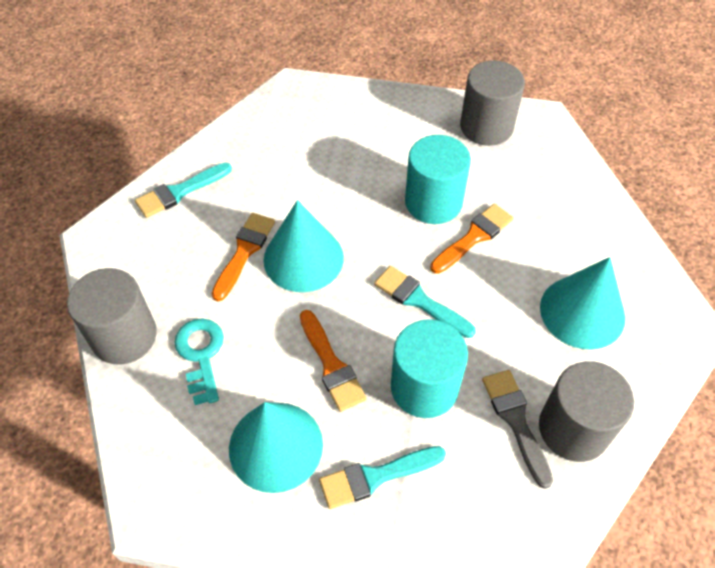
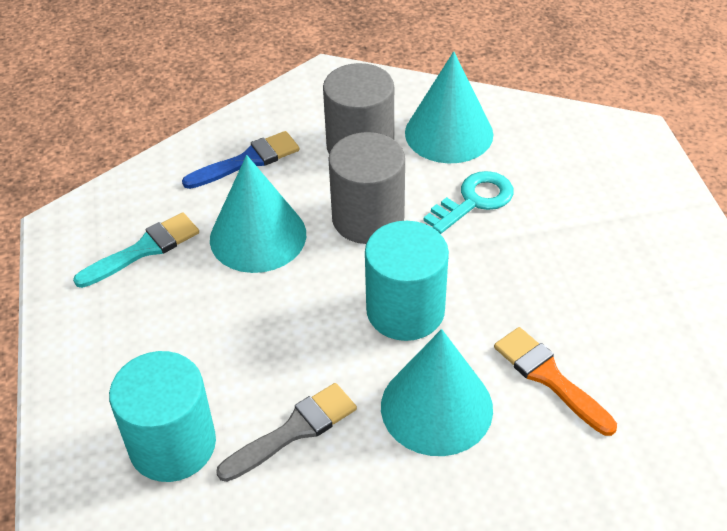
blue brush: none = 0 -> [182,131,299,189] = 1
grey cylinder: [67,268,157,365] [460,61,525,146] [539,361,634,462] = 3 -> [323,63,394,154] [328,132,405,244] = 2
orange brush: [212,213,275,301] [300,310,367,412] [430,204,513,274] = 3 -> [494,327,617,436] = 1
turquoise brush: [135,163,232,218] [319,446,446,509] [374,266,476,338] = 3 -> [73,212,199,288] = 1

